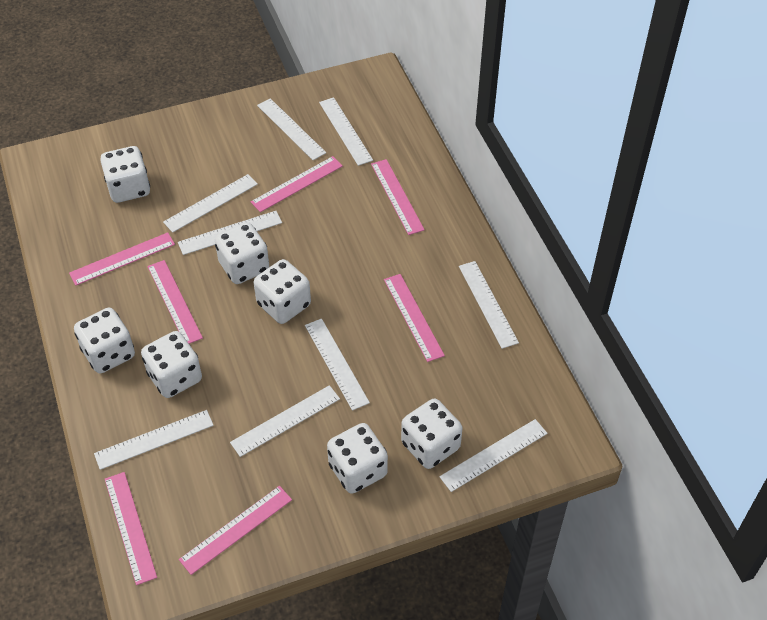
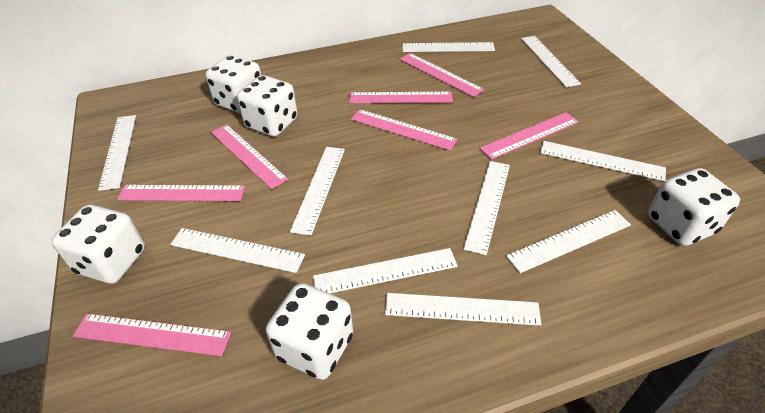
white dice: [74,307,135,374] [100,146,150,203] [141,331,202,398] [215,222,269,284] [254,259,311,324] [327,423,388,494] [401,399,463,469] = 7 -> [51,204,145,284] [205,55,261,113] [237,75,298,137] [266,283,353,380] [648,168,740,246] = 5
white ruler: [94,410,214,470] [163,174,258,233] [178,211,282,255] [230,385,340,457] [257,98,326,160] [305,319,370,411] [319,97,373,166] [439,419,547,492] [459,261,519,349] = 9 -> [98,115,136,191] [170,228,305,273] [290,147,345,236] [313,248,458,293] [385,293,541,326] [403,42,495,52] [463,161,510,255] [506,210,631,273] [521,36,581,87] [540,141,666,181] = 10

